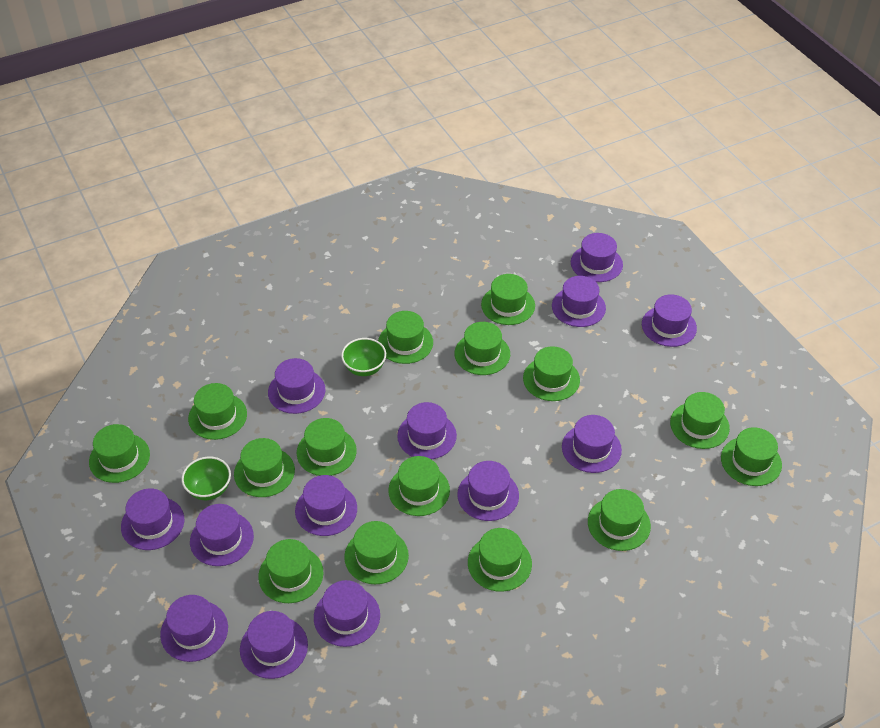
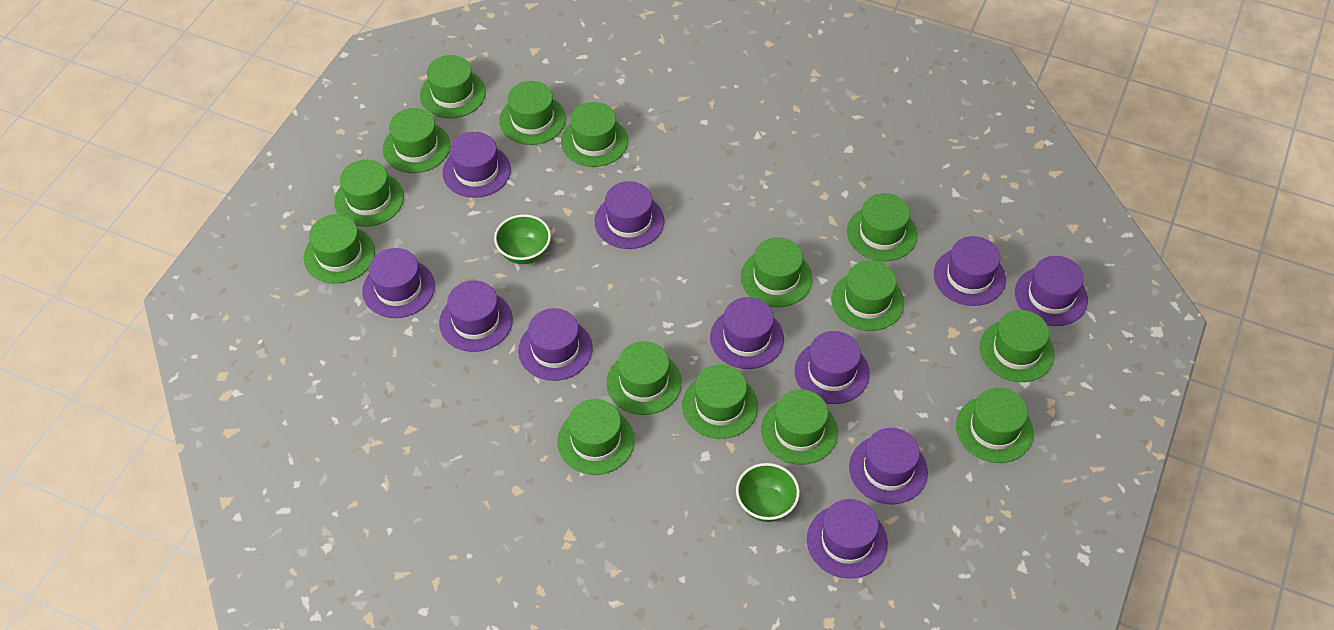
purple hat: [121,488,184,550] [160,595,228,662] [190,504,254,566] [240,611,308,679] [268,358,325,414] [295,475,357,536] [314,580,380,647] [397,402,457,459] [457,461,519,521] [552,276,606,327] [562,415,622,473] [571,233,623,282] [642,294,697,347] = 13 -> [362,248,435,318] [439,280,513,352] [442,132,511,198] [518,308,593,381] [594,181,664,249] [710,297,784,369] [794,331,870,404] [807,499,888,579] [849,428,928,504] [934,236,1006,306] [1015,256,1088,326] = 11

